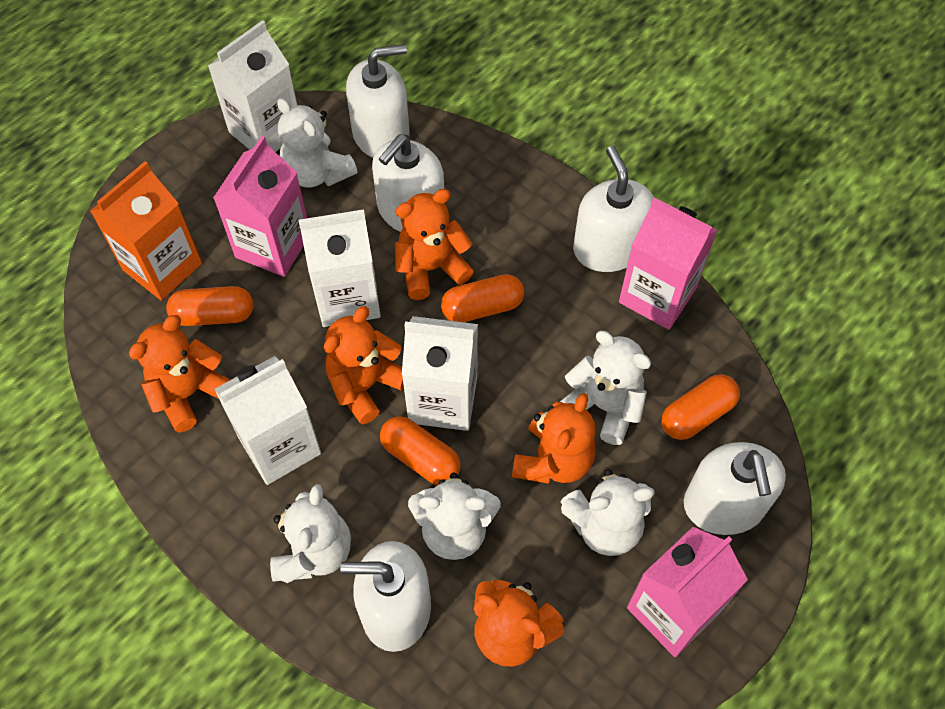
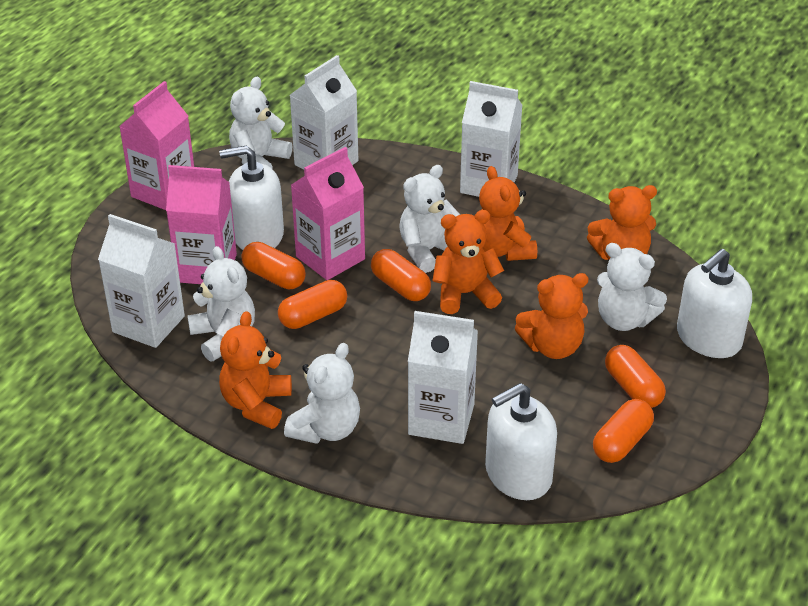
orange capsule: [166,286,253,326] [380,416,461,485] [441,274,524,322] [661,374,740,440] = 4 -> [242,242,306,289] [278,280,347,329] [371,249,431,301] [593,399,654,463] [605,345,666,408] = 5
orange carton: [90,161,202,300] = 1 -> none = 0
white soap dispenser: [340,541,431,652] [346,44,410,158] [372,134,444,232] [573,146,654,272] [684,442,786,535] = 5 -> [219,146,284,250] [485,383,557,500] [677,249,752,358] = 3

